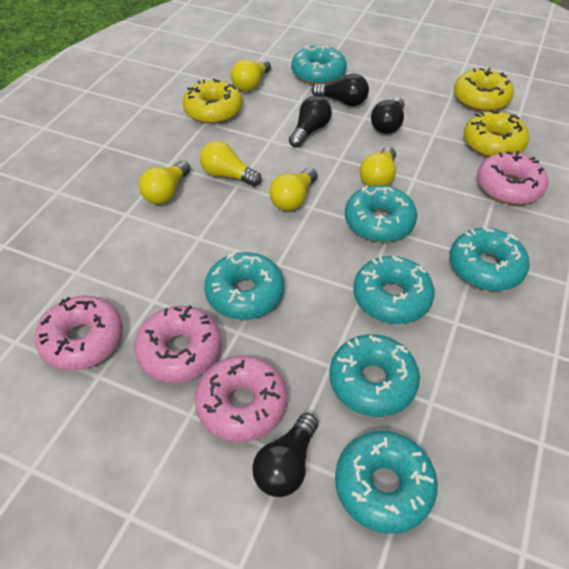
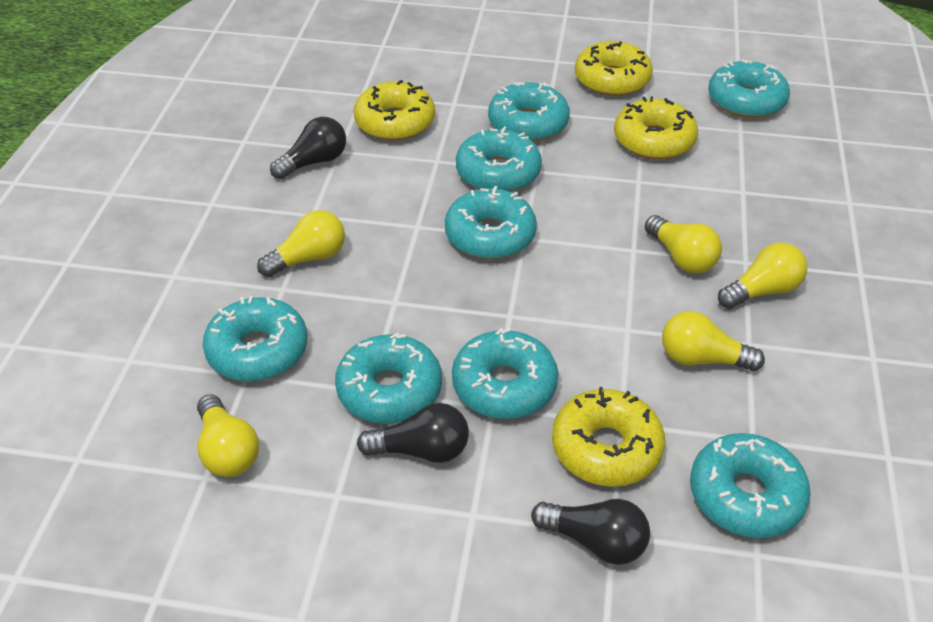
black light bulb: [252,413,318,497] [289,96,332,147] [312,74,369,106] [371,97,405,134] = 4 -> [270,117,346,179] [357,403,469,463] [531,499,650,565] = 3
pink donut: [35,296,123,371] [134,305,222,383] [195,355,287,442] [477,151,548,205] = 4 -> none = 0
turquoise donut: [204,252,284,320] [291,45,347,85] [329,334,420,417] [335,431,438,534] [345,185,417,242] [353,256,435,324] [450,227,530,291] = 7 -> [203,296,307,382] [335,333,442,424] [445,186,537,259] [452,328,558,419] [456,126,542,192] [488,82,570,142] [690,433,811,538] [708,59,790,118] = 8
yellow donut: [183,79,242,124] [454,68,514,112] [464,110,529,157] = 3 -> [353,80,435,141] [552,387,665,487] [575,41,653,96] [614,96,698,160] = 4

